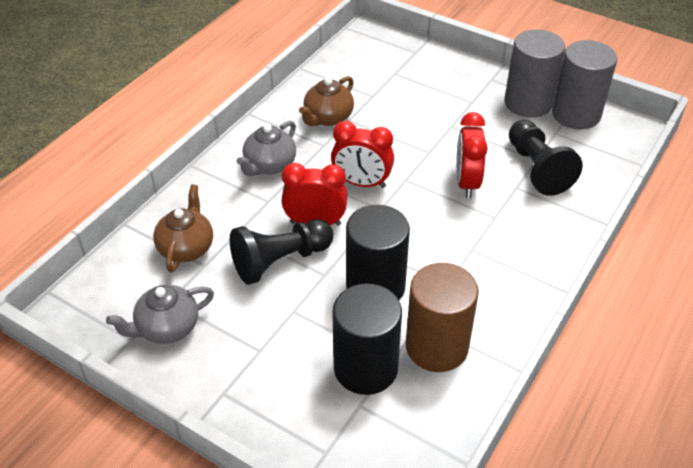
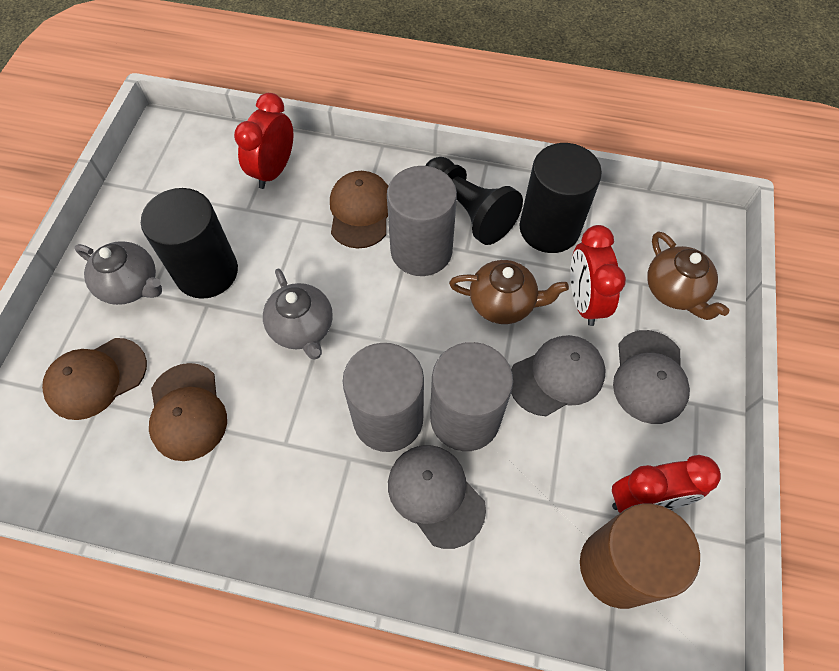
black pawn: [230,219,333,285] [509,120,583,196] = 2 -> [425,157,523,245] = 1
brown cap: none = 0 -> [42,338,147,420] [149,363,227,461] [330,171,388,249] = 3
grey cap: none = 0 -> [388,445,486,549] [511,335,606,416] [613,330,690,424] = 3
grey cylinder: [504,29,565,118] [552,40,617,129] = 2 -> [343,343,424,452] [387,166,457,276] [430,342,513,451] = 3

